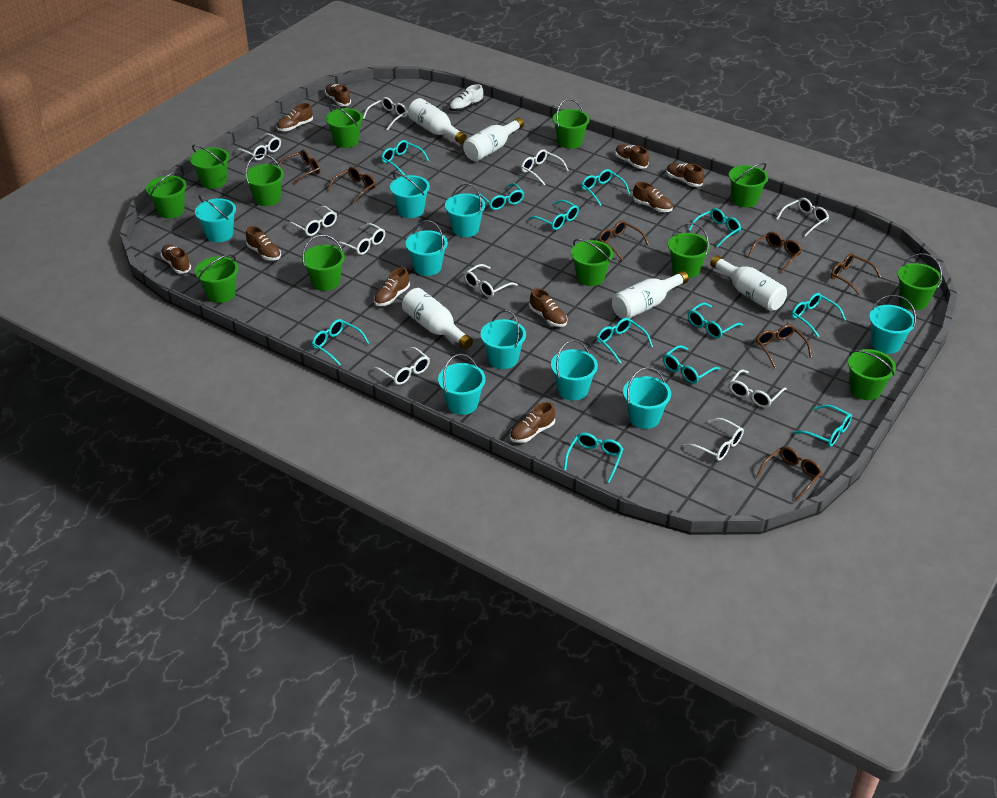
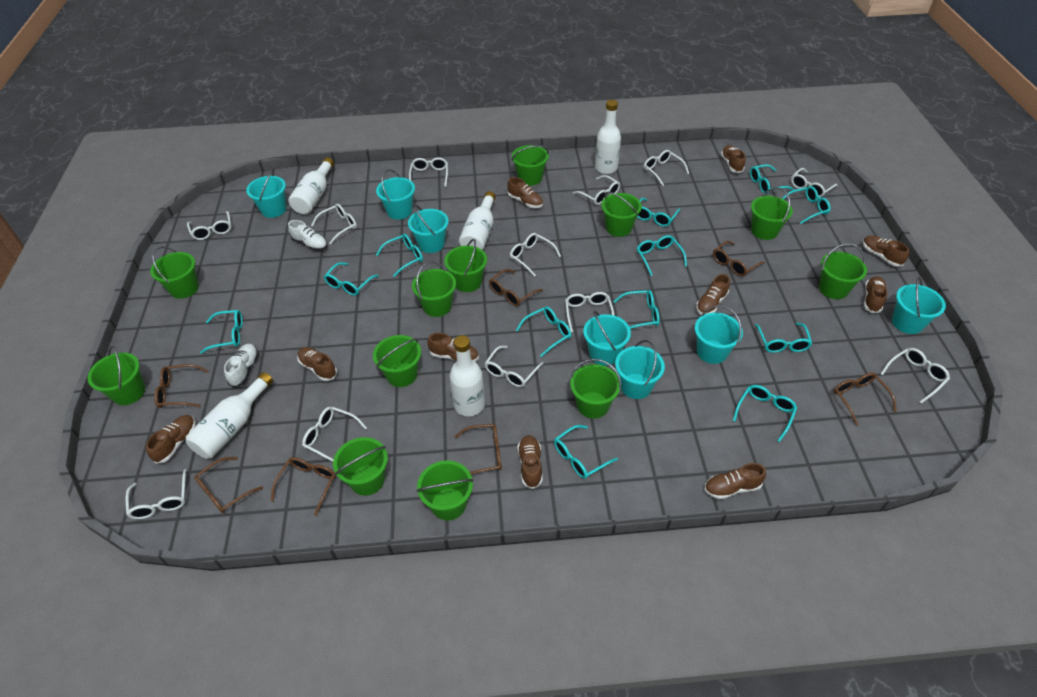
turquoise bucket: [195,195,236,242] [390,172,430,218] [406,220,448,276] [438,354,485,415] [445,183,485,237] [481,310,526,369] [551,340,598,401] [623,367,671,429] [869,295,916,354] = 9 -> [246,169,286,218] [376,169,415,220] [408,204,449,253] [583,311,631,366] [615,340,665,399] [695,305,743,364] [892,277,946,334] = 7
white glasses: [234,133,281,161] [287,206,337,236] [334,223,385,255] [363,97,408,130] [372,347,430,385] [464,264,518,298] [521,149,569,185] [683,418,744,461] [729,369,787,408] [776,198,829,237] = 10 -> [126,469,186,519] [187,211,231,240] [302,407,367,462] [311,204,357,245] [409,157,448,187] [484,346,544,387] [510,233,561,277] [565,292,614,332] [573,175,620,205] [644,150,689,186] [791,168,838,197] [881,348,950,403] = 12
white shoe: [449,84,484,112] = 1 -> [224,344,259,388] [288,220,327,251] = 2

